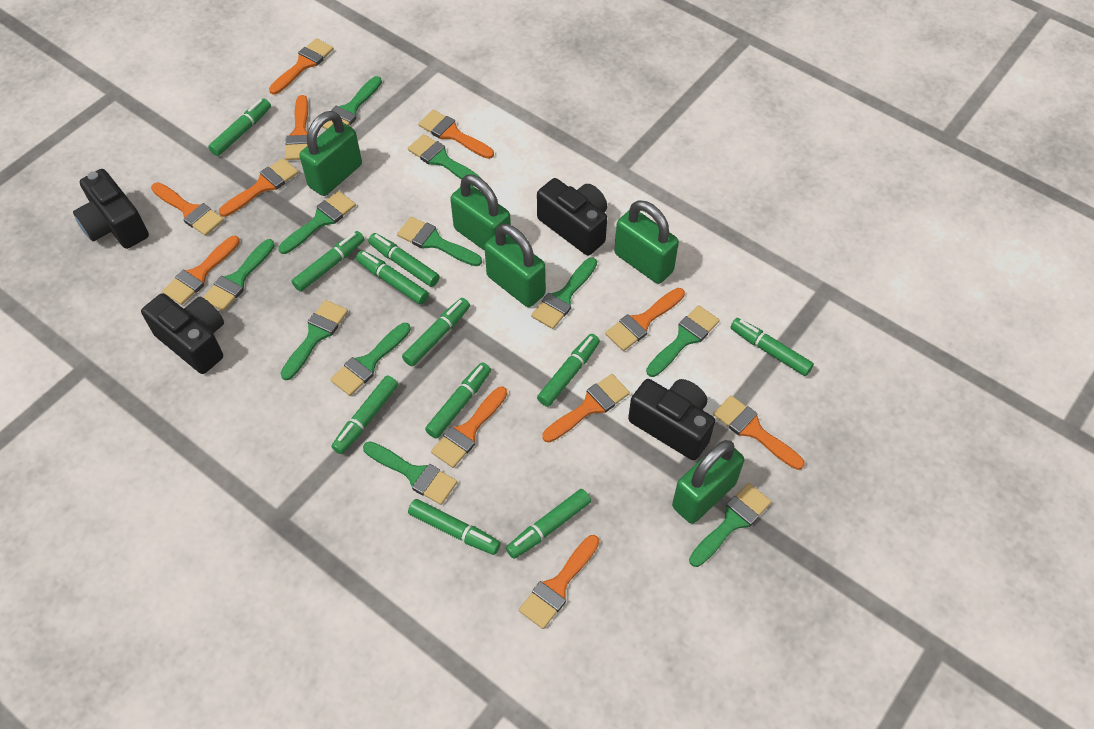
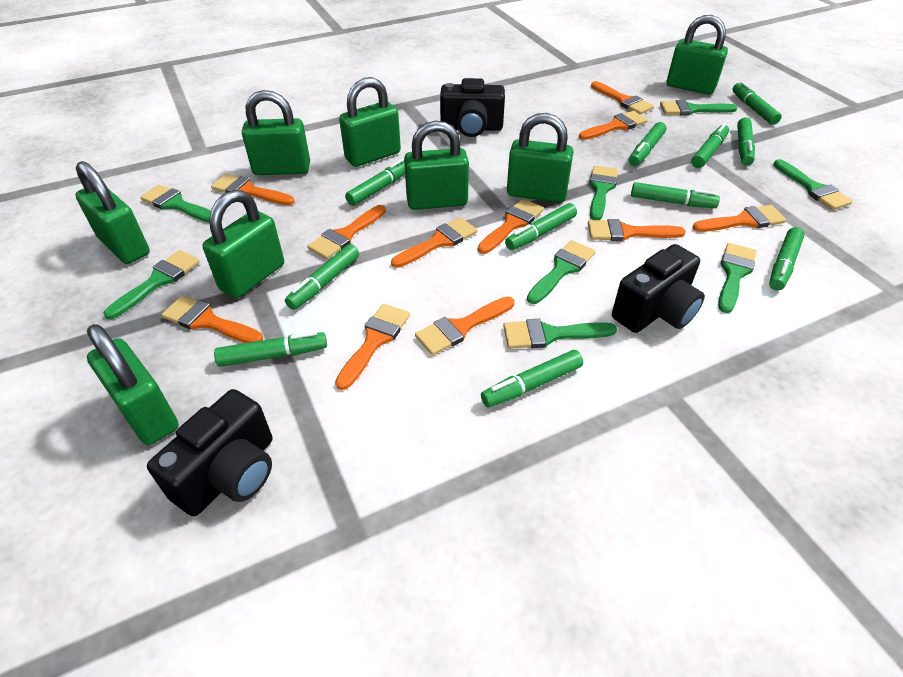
black camera: [73,169,149,249] [141,293,224,374] [537,178,607,255] [628,379,715,460] = 4 -> [147,389,272,516] [440,78,505,137] [612,244,705,333] = 3
green brush: [203,239,275,311] [278,191,356,254] [280,300,348,380] [322,76,382,129] [330,323,411,396] [363,441,457,505] [397,217,482,266] [408,134,482,186] [531,257,597,329] [646,305,720,377] [689,483,771,567] = 11 -> [104,250,200,319] [140,185,211,222] [503,319,617,349] [527,240,596,304] [589,165,618,220] [660,100,737,115] [718,243,757,313] [773,159,853,210] = 8
green padlock: [299,111,362,196] [450,174,511,251] [484,224,546,307] [614,200,679,284] [672,440,744,524] = 5 -> [75,161,150,264] [87,324,179,445] [203,190,284,298] [242,90,310,175] [339,77,401,167] [404,121,469,210] [507,113,573,202] [667,15,728,94] = 8

